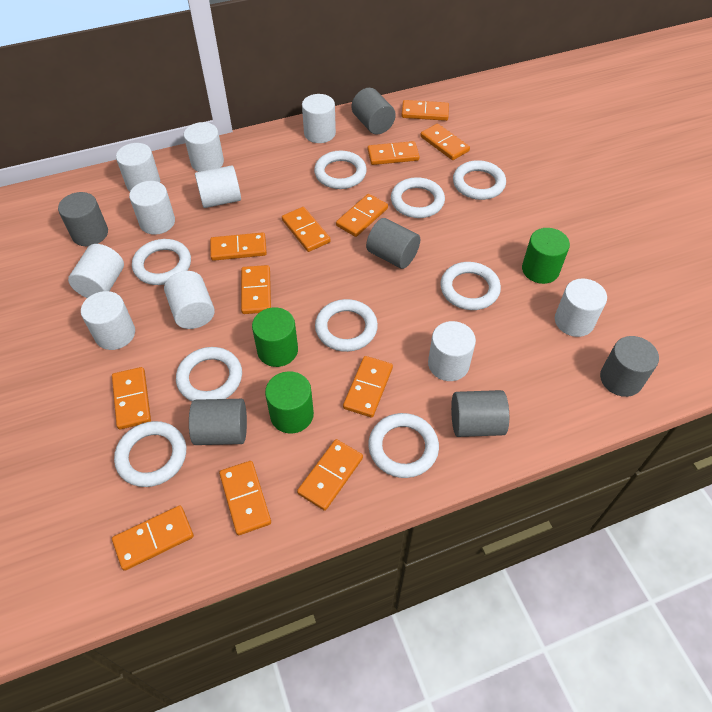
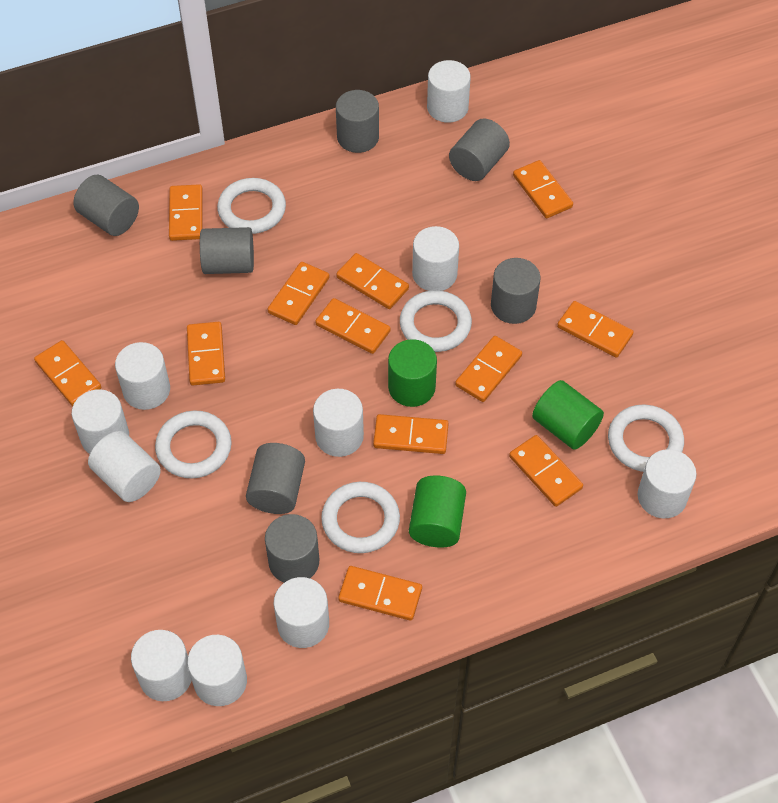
grey cylinder: [58,192,108,246] [189,399,247,445] [352,88,396,135] [366,218,420,269] [451,390,509,437] [600,336,659,397] = 6 -> [73,175,139,236] [200,227,254,274] [246,443,305,514] [265,514,319,583] [336,90,379,153] [449,118,510,181] [491,258,541,324] = 7
white ring: [114,421,186,487] [132,239,191,285] [176,347,242,401] [314,151,367,189] [315,299,378,352] [368,413,439,478] [391,177,445,218] [440,262,501,310] [453,160,506,200] = 9 -> [155,411,232,478] [217,178,286,234] [321,482,400,553] [400,290,472,352] [608,405,684,472] = 5

